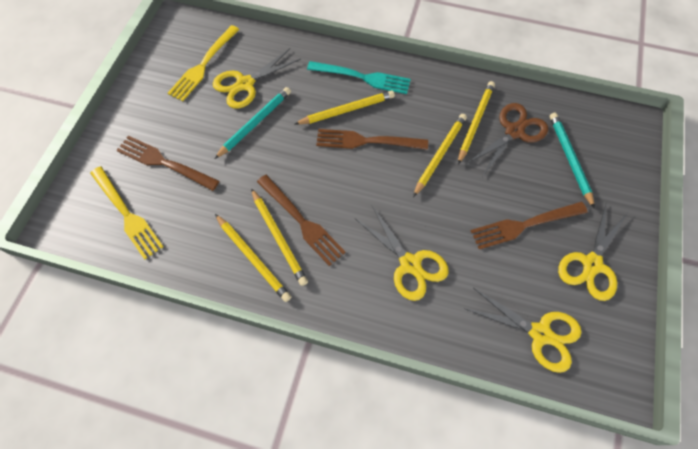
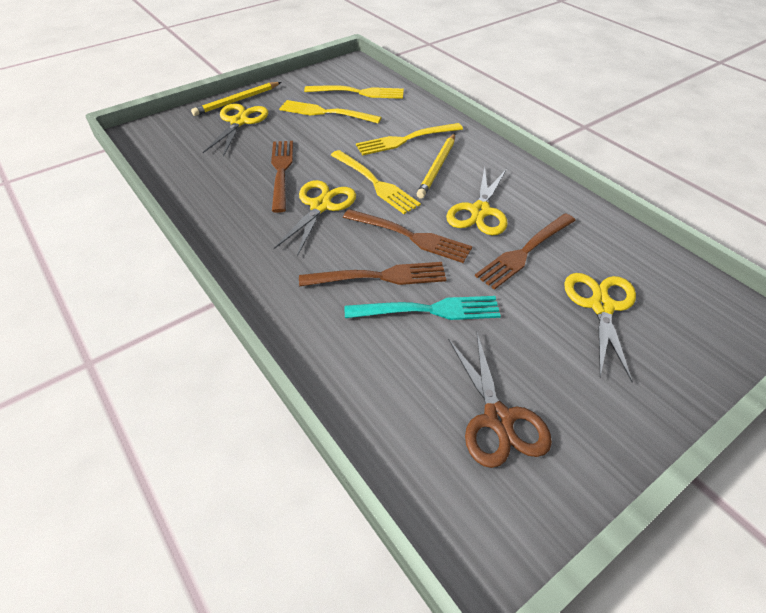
turquoise pencil: [214,87,291,159] [550,113,595,209] = 2 -> none = 0
yellow fork: [90,167,163,259] [168,25,240,101] = 2 -> [279,100,382,123] [304,85,404,99] [331,150,421,214] [356,123,463,155] = 4
yellow pencil: [215,214,291,302] [251,188,308,286] [295,90,395,125] [413,114,467,197] [458,81,495,164] = 5 -> [191,82,281,116] [416,134,455,198] = 2

